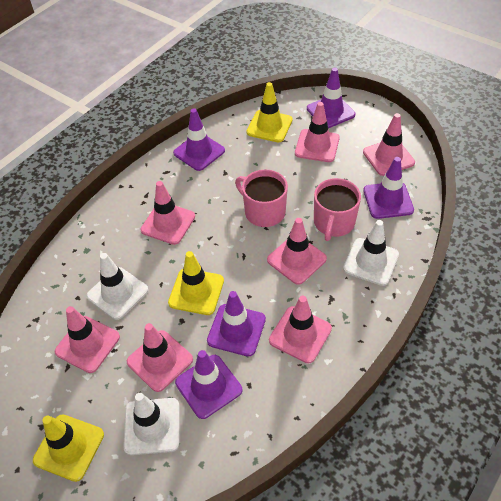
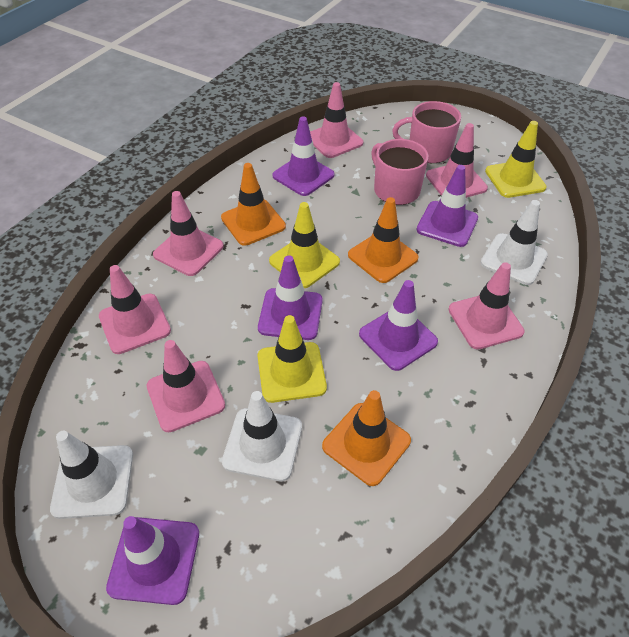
orange traffic cone: none = 0 -> [221,163,286,246] [322,390,411,486] [348,197,419,283] = 3
pink traffic cone: [55,306,120,373] [127,323,193,392] [141,181,195,245] [267,218,327,285] [269,296,332,363] [295,102,340,162] [363,113,415,176] = 7 -> [99,265,171,354] [147,340,225,432] [153,191,224,276] [310,82,363,158] [426,123,488,198] [448,262,524,350] = 6

